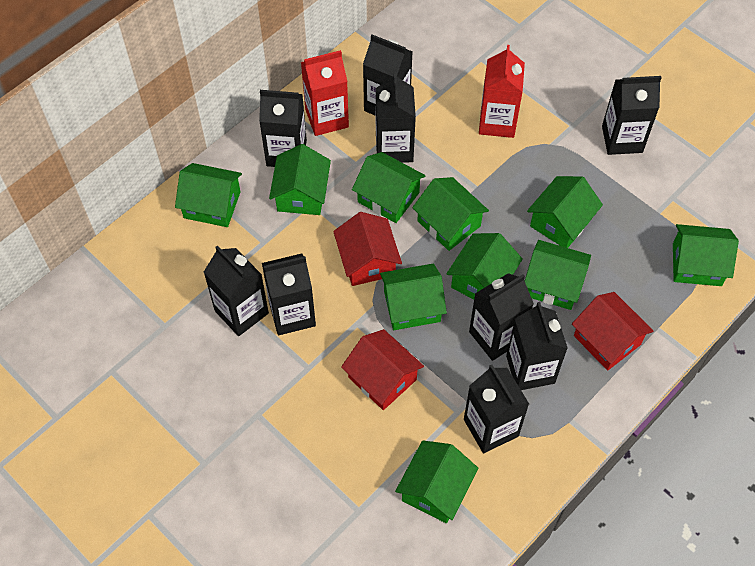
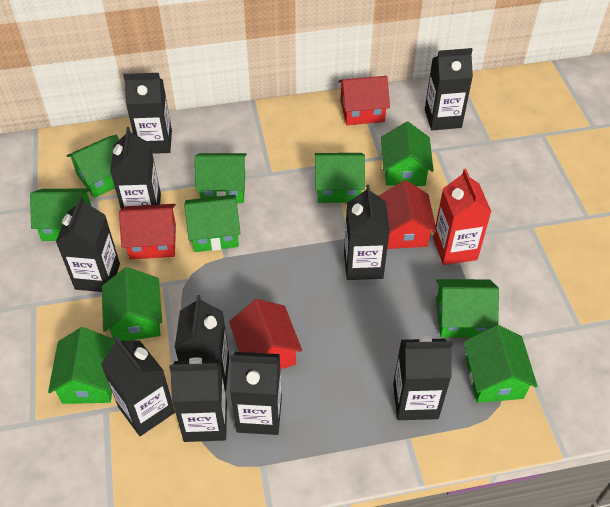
black carton: [204,246,269,336] [259,90,307,167] [262,253,316,335] [363,34,412,116] [376,72,416,163] [464,365,529,453] [469,273,534,361] [506,302,568,390] [602,76,662,155] = 9 -> [56,196,120,292] [101,336,175,436] [110,127,161,209] [123,73,172,154] [169,357,227,442] [175,295,229,392] [230,352,282,435] [344,185,390,280] [393,336,453,420] [425,48,473,130] = 10
red carton: [301,50,349,136] [479,45,525,138] = 2 -> [433,169,491,265] = 1
red house: [333,212,402,286] [341,329,424,410] [572,292,653,371] = 3 -> [119,204,176,259] [229,299,302,369] [338,76,390,125] [379,180,437,249] = 4

